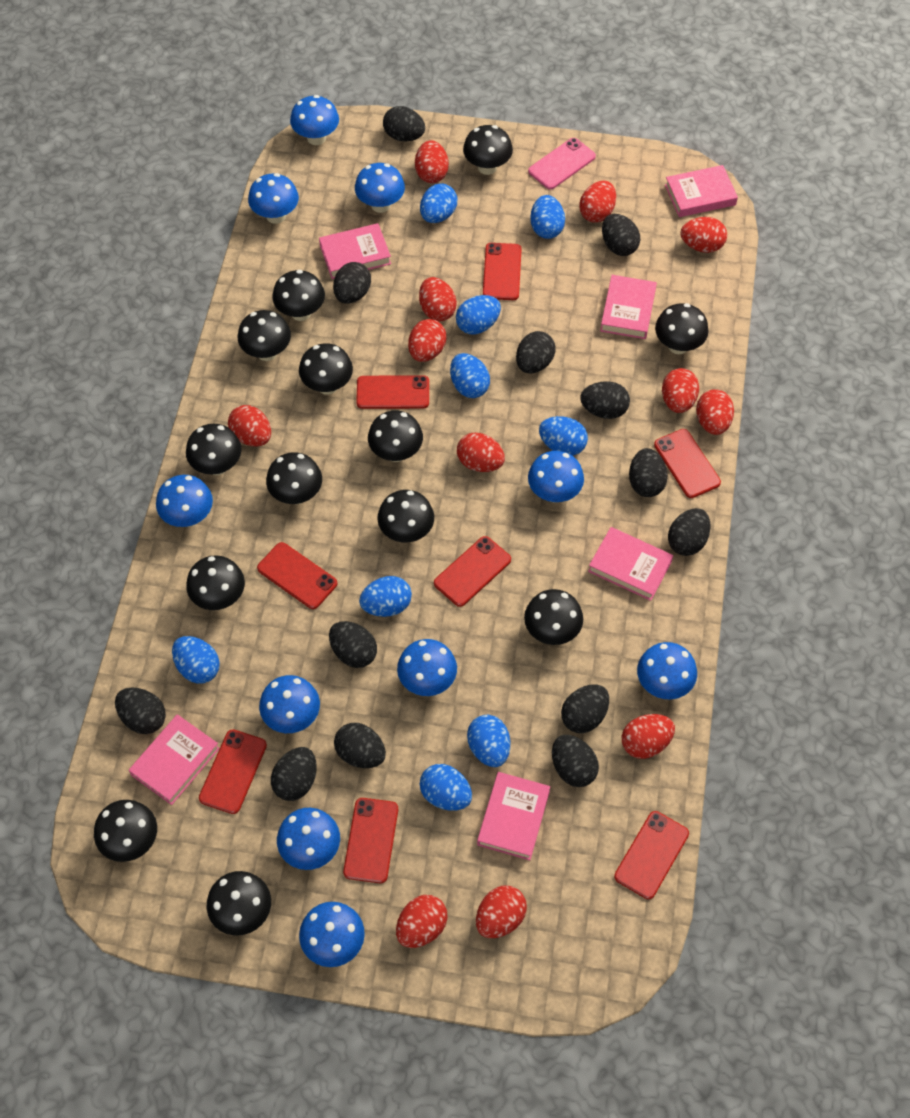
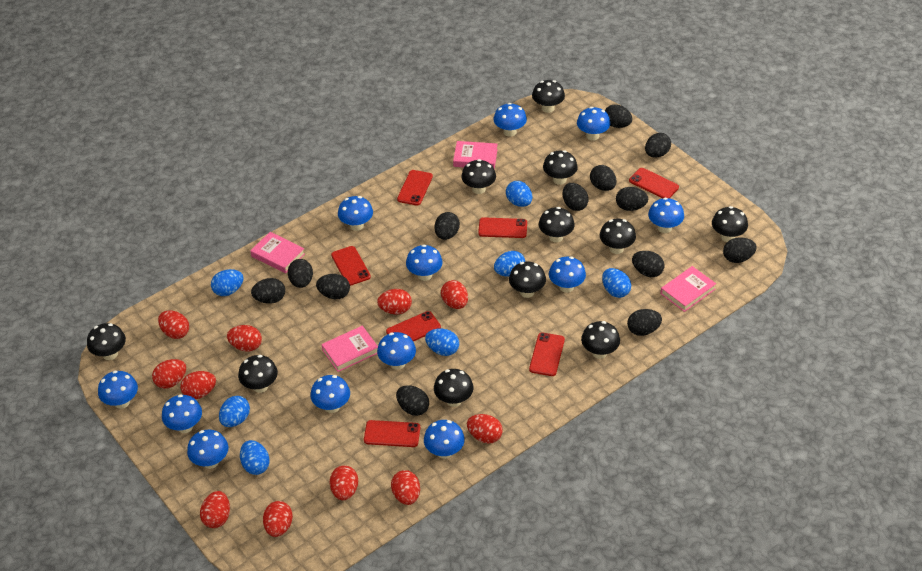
black mushroom: [94,800,157,862] [186,424,242,475] [186,555,245,610] [207,871,271,936] [238,310,291,361] [266,452,322,504] [272,270,325,321] [299,343,353,395] [368,410,423,462] [377,490,434,542] [463,125,513,175] [524,589,583,645] [655,303,709,354] = 13 -> [87,323,126,360] [238,355,278,393] [434,369,473,407] [461,159,496,194] [509,262,546,298] [532,80,565,113] [539,207,575,242] [543,150,578,185] [581,321,620,359] [600,219,636,254] [712,206,748,242] = 11
blue egg: [172,636,220,684] [359,576,412,617] [420,183,457,223] [420,764,472,811] [450,353,490,398] [456,295,501,335] [467,715,510,767] [530,195,565,239] [539,416,588,455] = 9 -> [211,269,244,296] [219,396,250,427] [240,440,270,475] [425,328,459,356] [494,251,525,277] [506,181,532,207] [602,268,631,298] = 7
blue mushroom: [156,475,213,527] [248,173,299,224] [259,675,320,733] [277,808,340,870] [290,95,339,145] [299,902,365,967] [355,163,405,213] [397,639,457,696] [528,451,584,503] [637,642,697,699] = 10 -> [98,371,138,409] [162,394,202,433] [187,430,229,469] [310,375,350,413] [338,196,373,231] [377,332,416,370] [406,244,443,281] [424,420,465,459] [494,103,527,137] [549,256,586,293] [577,107,610,141] [648,198,684,233] = 12
pink book: [129,714,220,805] [319,223,391,279] [477,772,550,860] [588,527,673,601] [600,275,657,339] [665,165,738,217] = 6 -> [250,232,305,274] [322,326,378,372] [453,141,498,169] [661,266,716,312] = 4
pink phone: [528,138,596,189] = 1 -> none = 0
red egg: [228,405,271,446] [396,895,448,948] [408,319,447,362] [415,140,449,183] [419,277,457,321] [457,432,505,472] [476,886,527,938] [579,181,616,223] [622,714,675,759] [662,368,699,413] [681,217,727,253] [696,389,734,435] = 12 -> [152,359,186,389] [158,311,189,339] [180,371,216,399] [200,491,230,528] [227,325,262,352] [263,501,293,537] [330,465,358,500] [377,289,412,314] [391,470,420,505] [441,280,468,309] [467,414,503,444] = 11
red phone: [199,729,267,814] [257,542,337,609] [343,798,398,883] [356,375,429,409] [434,536,511,607] [483,243,522,300] [614,811,689,899] [654,429,721,498] = 8 -> [331,246,371,286] [364,420,420,447] [386,311,441,341] [397,170,433,206] [478,217,527,238] [529,332,565,376] [629,168,679,198] = 7

